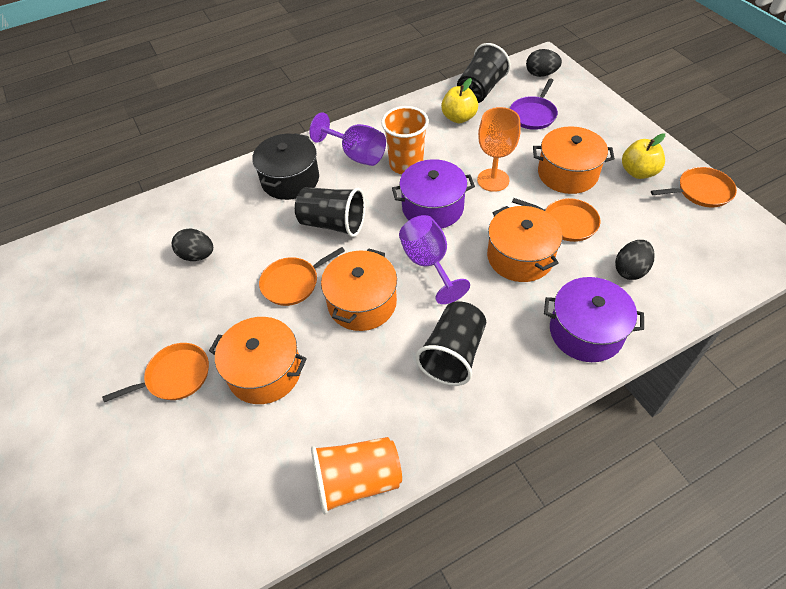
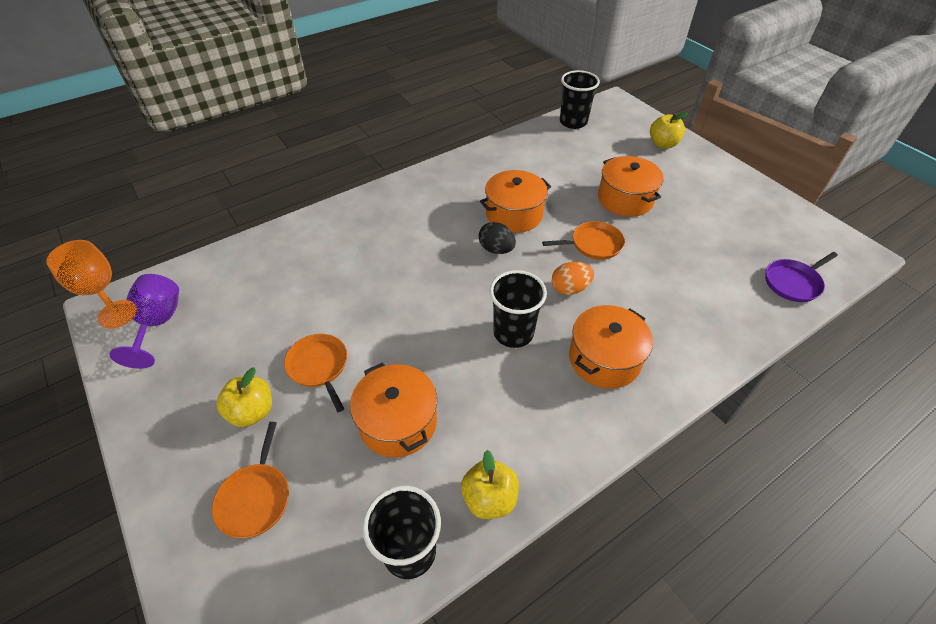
black egg: [172,228,213,261] [526,49,562,77] [615,240,655,280] = 3 -> [479,222,516,254] = 1
black pot: [252,133,319,200] = 1 -> none = 0
orange cup: [311,437,402,514] [381,106,429,174] = 2 -> none = 0
orange egg: none = 0 -> [552,262,594,295] = 1
orange pan: [102,343,209,402] [259,247,345,306] [512,198,600,242] [651,167,737,207] = 4 -> [212,422,289,538] [284,334,347,412] [542,221,625,260] = 3
purple goblet: [309,112,386,166] [399,215,470,304] = 2 -> [110,274,179,369] = 1
purple pot: [392,159,475,229] [544,277,644,362] = 2 -> none = 0
yellow apple: [441,78,478,123] [622,133,665,179] = 2 -> [216,367,272,427] [461,450,519,519] [650,112,688,149] = 3

